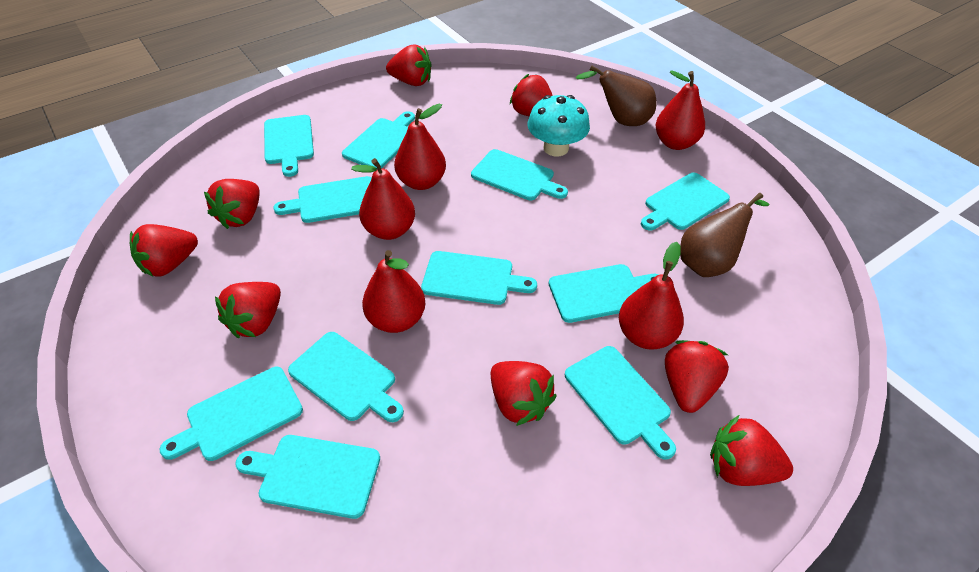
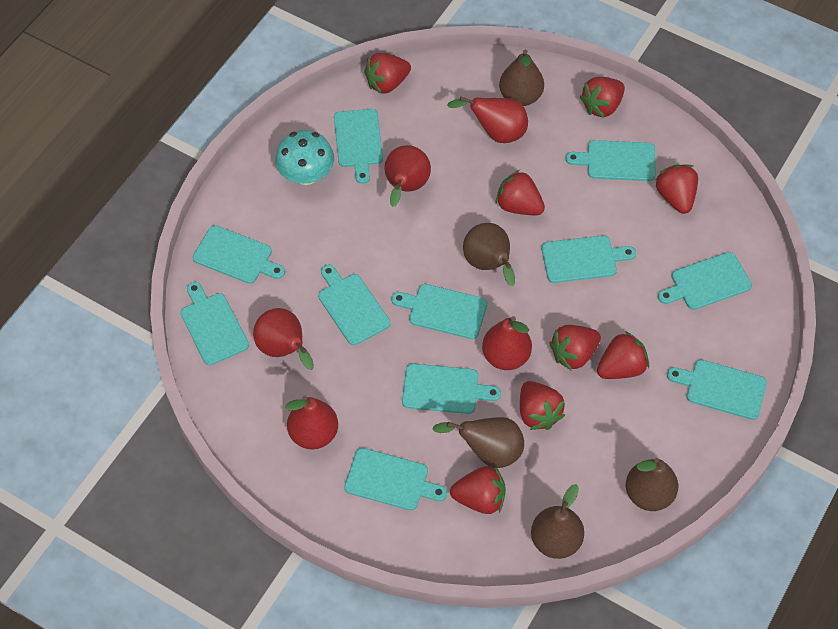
brown pear: [576,65,656,126] [680,193,770,277] = 2 -> [432,417,524,468] [463,223,515,286] [499,50,544,106] [531,484,584,559] [626,458,678,511] = 5

